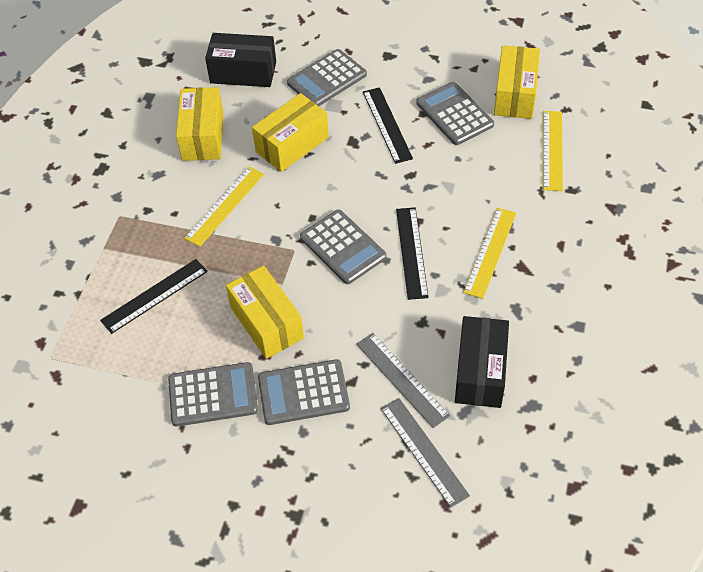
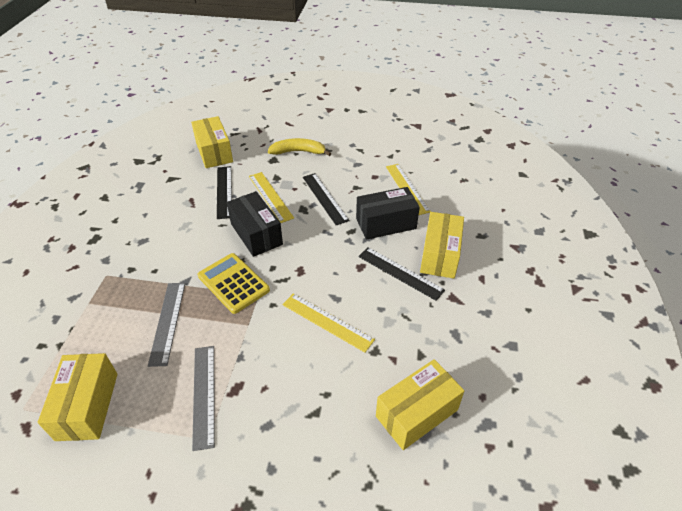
grey calculator: [168,362,258,427] [258,359,350,425] [287,49,367,106] [300,210,387,284] [416,82,494,145] = 5 -> none = 0
yellow banana: none = 0 -> [268,138,332,156] = 1
yellow calculator: none = 0 -> [198,253,270,314] = 1

